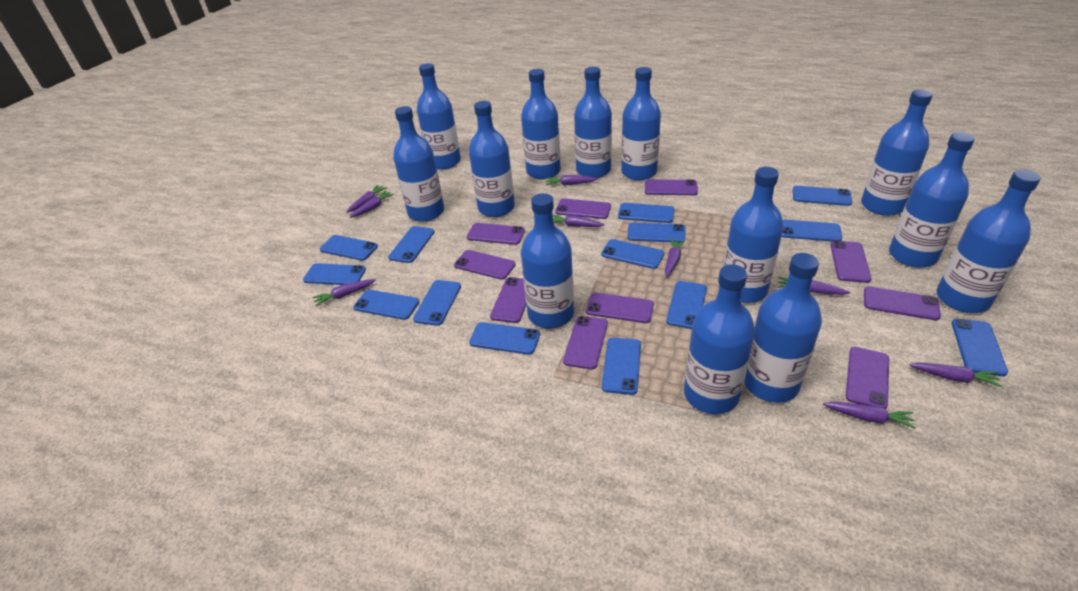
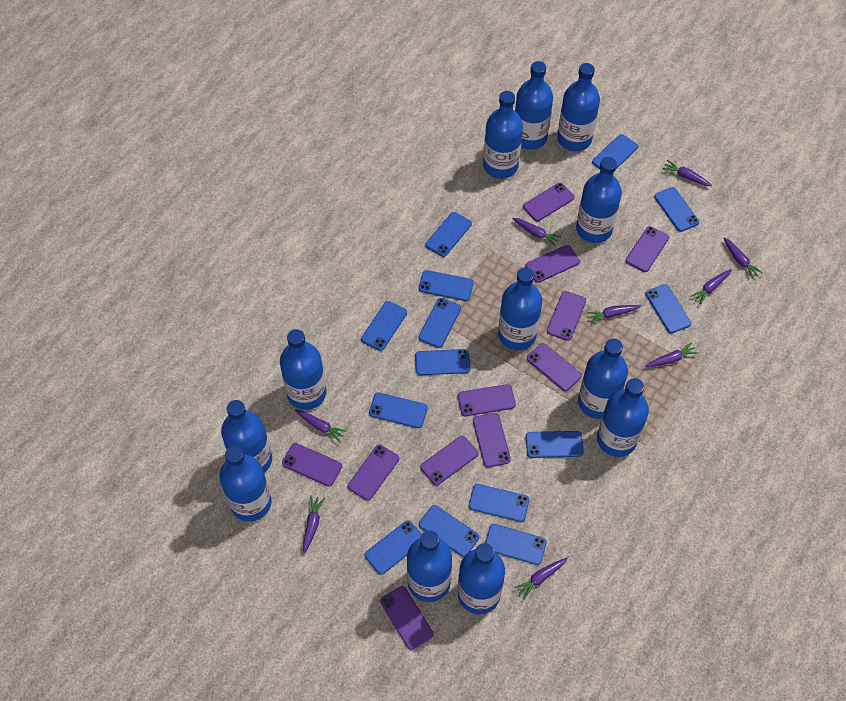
blue bottle: [393,106,444,222] [417,63,461,170] [469,101,515,217] [521,69,561,180] [521,193,574,328] [574,67,612,178] [621,67,661,180] [684,264,755,414] [723,167,783,303] [744,253,822,403] [861,89,933,216] [889,132,975,268] [936,170,1041,313] = 13 -> [219,446,272,521] [221,400,272,473] [280,329,326,410] [407,530,452,602] [458,543,505,614] [483,91,523,179] [498,268,542,350] [515,61,553,150] [557,63,600,151] [576,157,622,243] [578,339,628,419] [597,378,649,457] = 12
purple phone: [454,250,516,280] [467,223,525,245] [490,277,527,323] [555,199,611,219] [563,316,608,369] [586,293,654,323] [645,179,698,195] [830,241,871,283] [846,347,889,409] [864,287,941,320] = 10 -> [282,443,342,487] [348,445,399,501] [380,586,433,650] [420,436,478,485] [458,384,516,416] [473,413,511,468] [523,183,574,221] [525,245,580,283] [527,343,582,391] [547,291,586,341] [626,226,669,272] = 11

